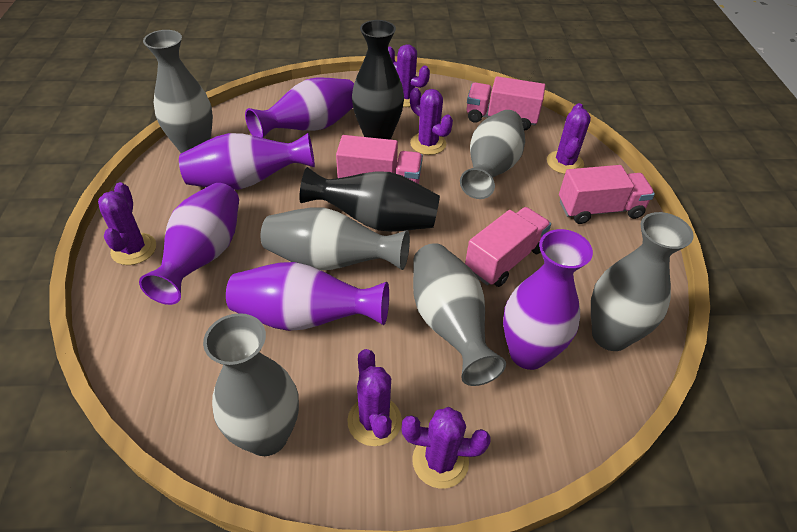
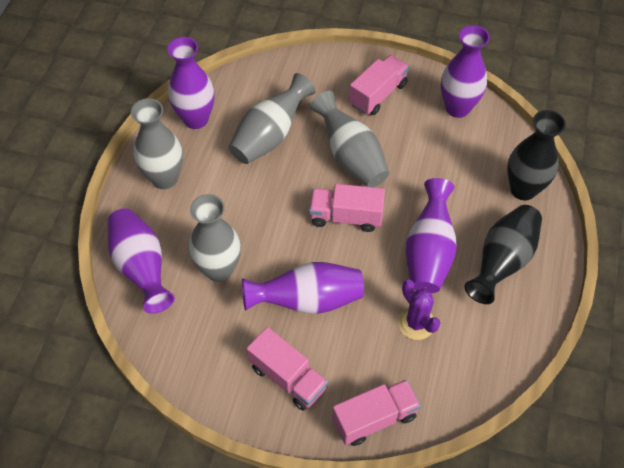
grey vase: [143,30,213,153] [203,313,299,456] [261,207,410,270] [413,243,506,386] [460,110,525,199] [591,212,693,351] = 6 -> [131,98,183,189] [189,194,241,282] [229,73,316,164] [310,91,389,187] = 4
purple cactus: [98,182,156,265] [347,349,402,446] [388,44,430,107] [402,407,490,489] [410,88,453,155] [547,103,591,174] = 6 -> [398,279,440,340] = 1

